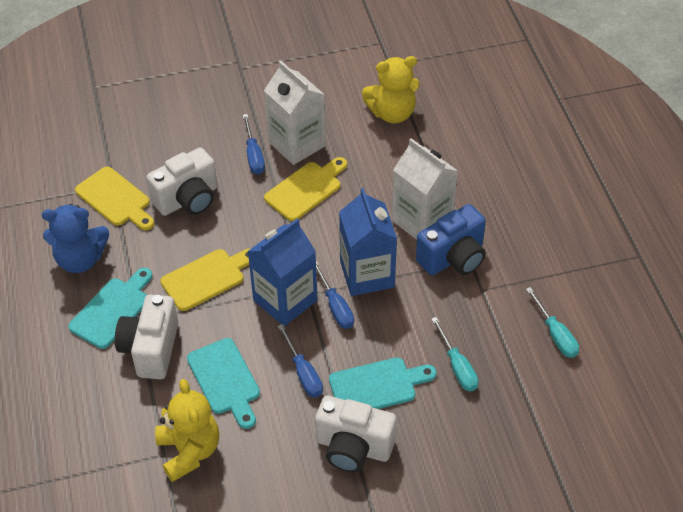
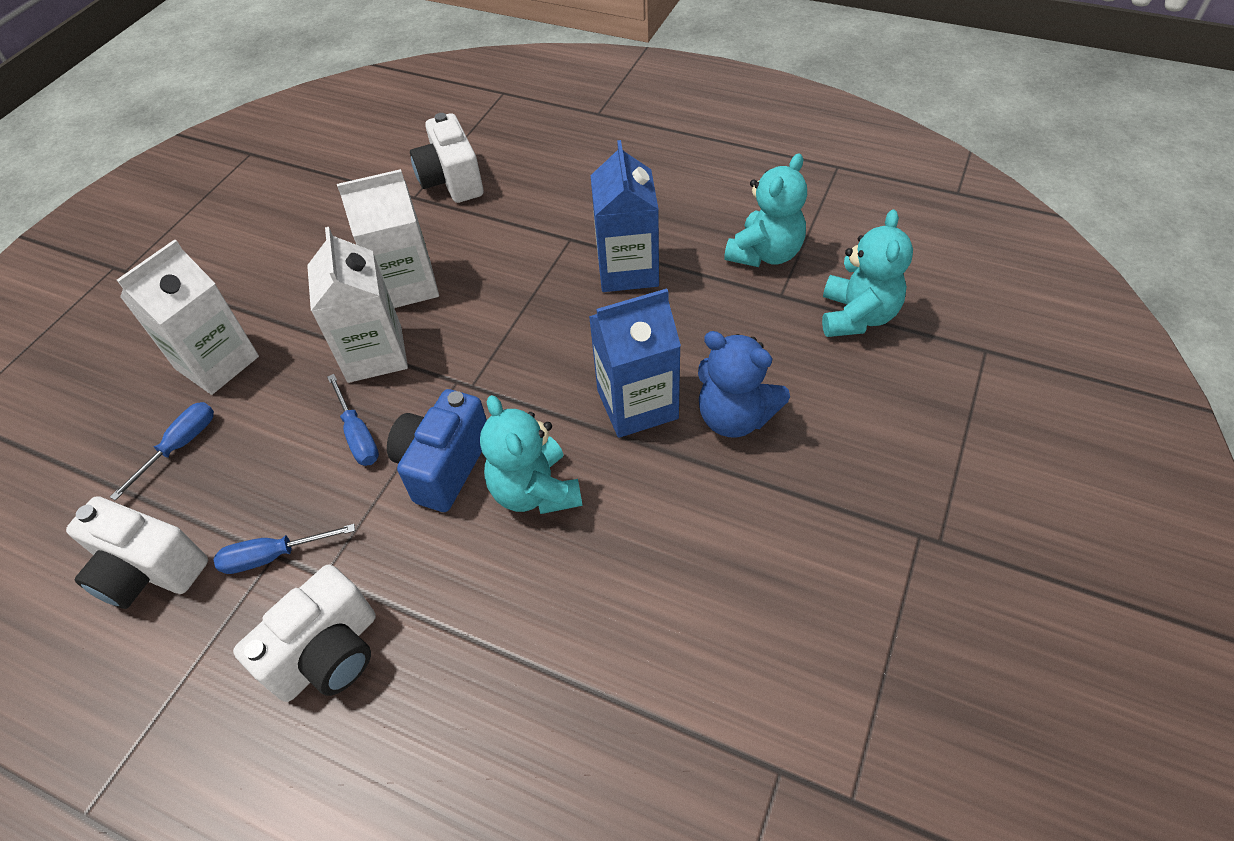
turquoise cutting board: [68,268,153,349] [187,338,260,429] [329,357,437,409] = 3 -> none = 0
turquoise screwdriver: [431,317,478,391] [526,287,579,358] = 2 -> none = 0
turquoise teddy bear: none = 0 -> [480,395,583,514] [724,153,807,267] [822,209,913,337] = 3
white carton: [264,61,326,165] [392,138,458,240] = 2 -> [117,239,259,395] [307,227,408,383] [337,169,439,308] = 3
yellow cutting board: [75,167,154,230] [160,248,251,311] [264,157,347,221] = 3 -> none = 0
yellow teddy bear: [155,379,219,482] [362,56,420,123] = 2 -> none = 0

